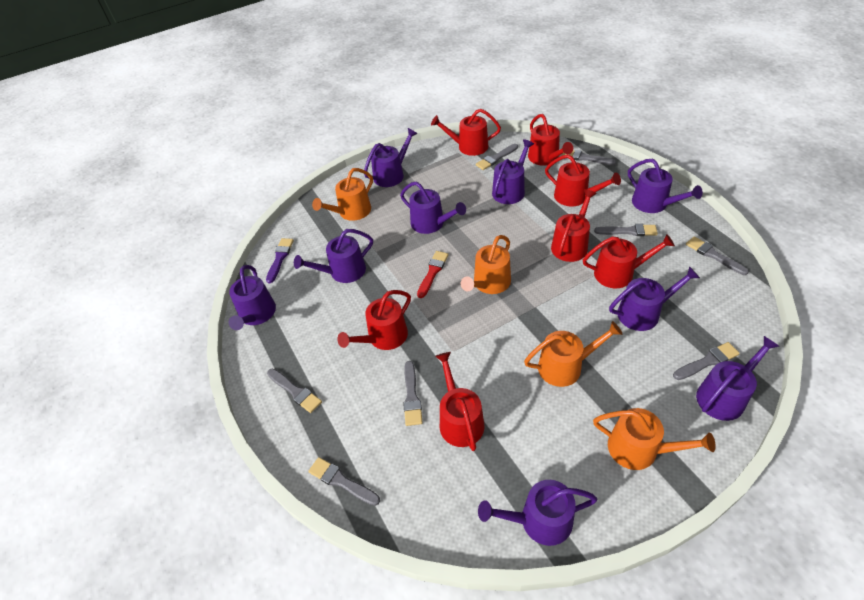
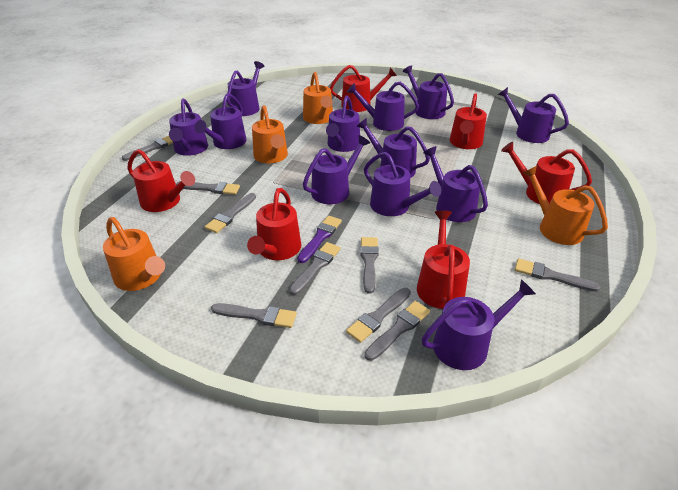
grey brush: [267,368,322,413] [308,457,380,506] [403,361,423,426] [476,144,518,170] [562,150,616,165] [594,224,658,236] [673,342,740,380] [686,237,749,275] = 8 -> [122,136,173,161] [176,181,240,195] [205,193,256,233] [211,303,297,328] [289,242,341,295] [346,288,411,343] [360,237,379,294] [364,301,430,361] [515,258,600,292] = 9
purple watering can: [229,265,276,330] [294,229,373,283] [364,128,418,187] [400,182,466,234] [478,480,597,546] [492,139,534,204] [609,266,700,331] [628,159,703,213] [696,336,779,421] = 9 -> [169,98,208,156] [195,93,247,149] [227,61,264,116] [303,135,370,204] [326,95,360,152] [347,82,419,131] [356,118,430,178] [364,152,441,216] [403,65,454,119] [422,279,536,370] [423,146,488,222] [498,87,569,143] = 12
red brush: [417,251,449,298] = 1 -> none = 0
red watering can: [337,290,411,350] [431,109,501,156] [435,352,484,451] [528,114,573,166] [545,154,621,207] [551,189,597,262] [583,234,675,288] = 7 -> [127,149,195,212] [247,188,301,260] [330,65,397,112] [417,210,470,309] [450,93,487,149] [501,142,592,204] = 6

